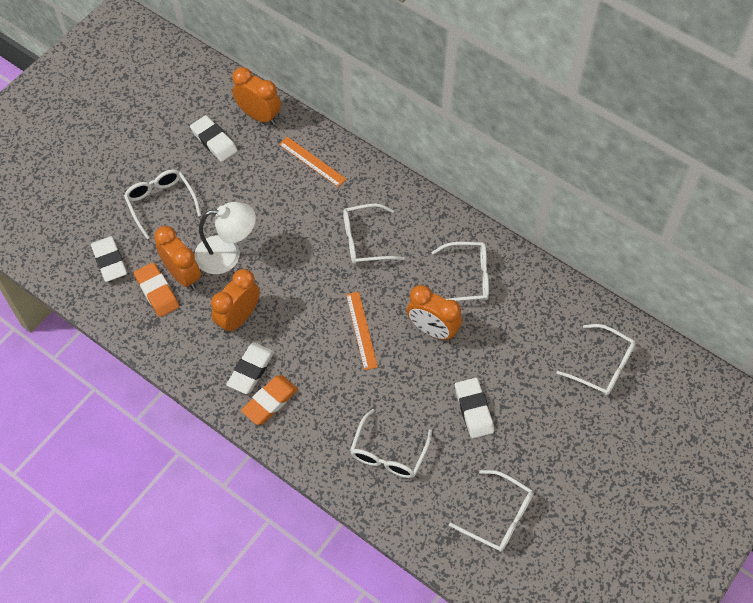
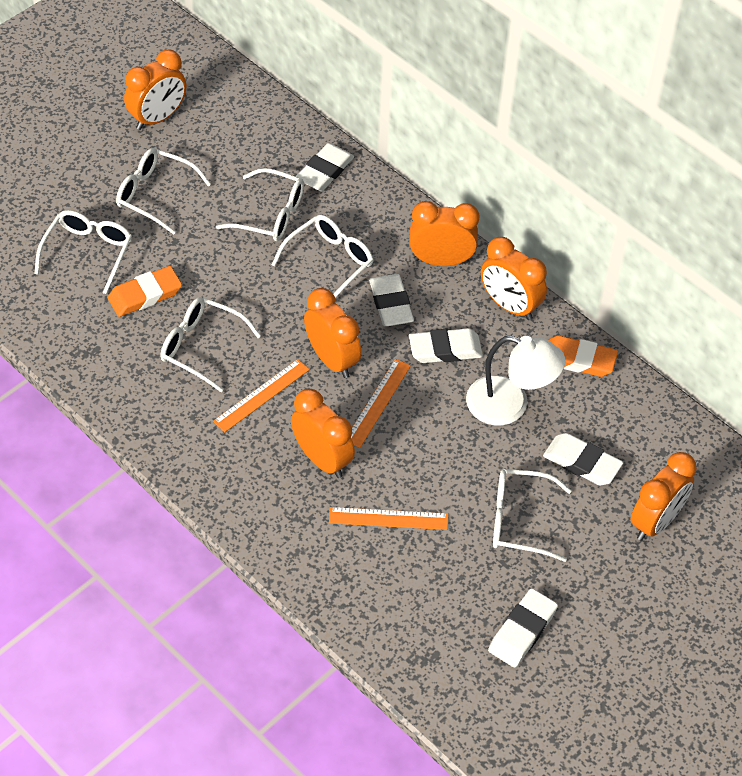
orange clock: [154,226,201,290] [211,269,260,334] [232,67,281,125] [406,285,462,340] = 4 -> [124,50,186,130] [291,389,355,478] [304,288,361,378] [409,201,479,266] [481,237,547,320] [631,452,697,541] = 6
orange ruler: [279,137,347,187] [346,292,378,370] = 2 -> [213,359,310,432] [329,507,448,530] [351,359,411,448] = 3
white eraser: [91,236,127,282] [190,115,238,162] [226,343,274,394] [455,378,494,438] = 4 -> [296,143,354,191] [369,274,414,326] [409,328,483,363] [488,588,558,668] [543,433,623,485] = 5

